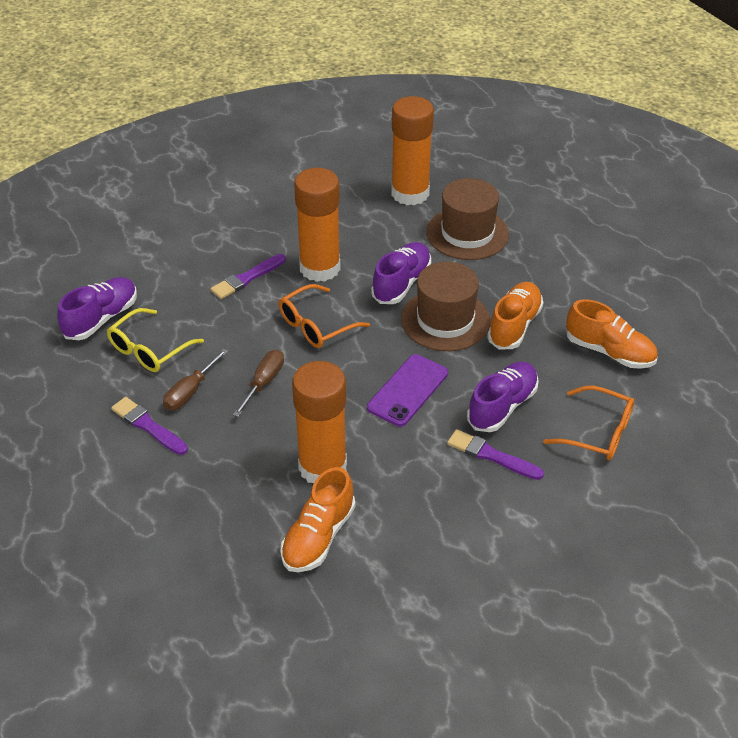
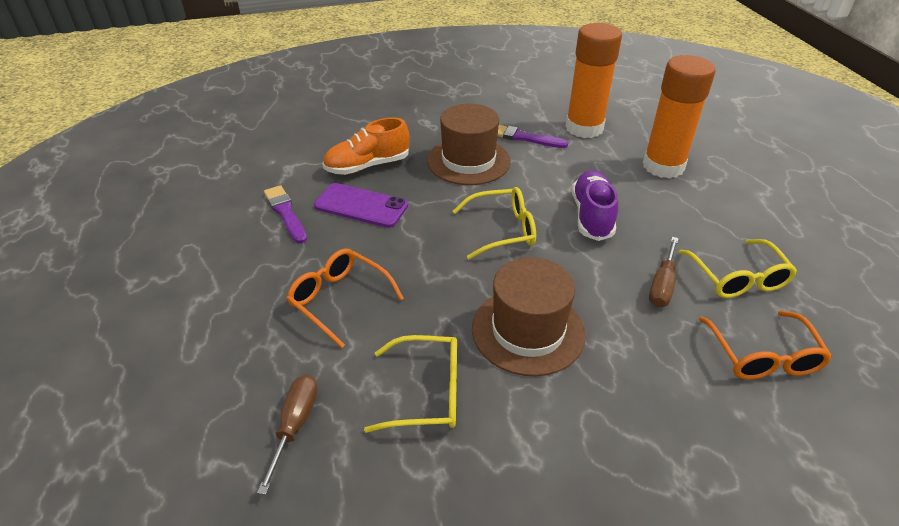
orange glue stick: [292,361,347,484] [294,168,341,282] [391,96,434,205] = 3 -> [565,23,622,138] [643,55,716,178] = 2
orange shoe: [280,467,355,572] [487,282,543,350] [566,299,658,369] = 3 -> [323,117,410,175] = 1
purple brush: [111,397,188,455] [210,254,286,299] [447,429,544,480] = 3 -> [264,185,307,244] [498,125,568,148] = 2
purple shoe: [57,277,137,340] [371,242,431,304] [467,362,539,432] = 3 -> [572,170,618,241] = 1
yellow glasses: [107,308,204,372] = 1 -> [364,335,457,433] [453,187,536,259] [679,239,797,298] = 3

